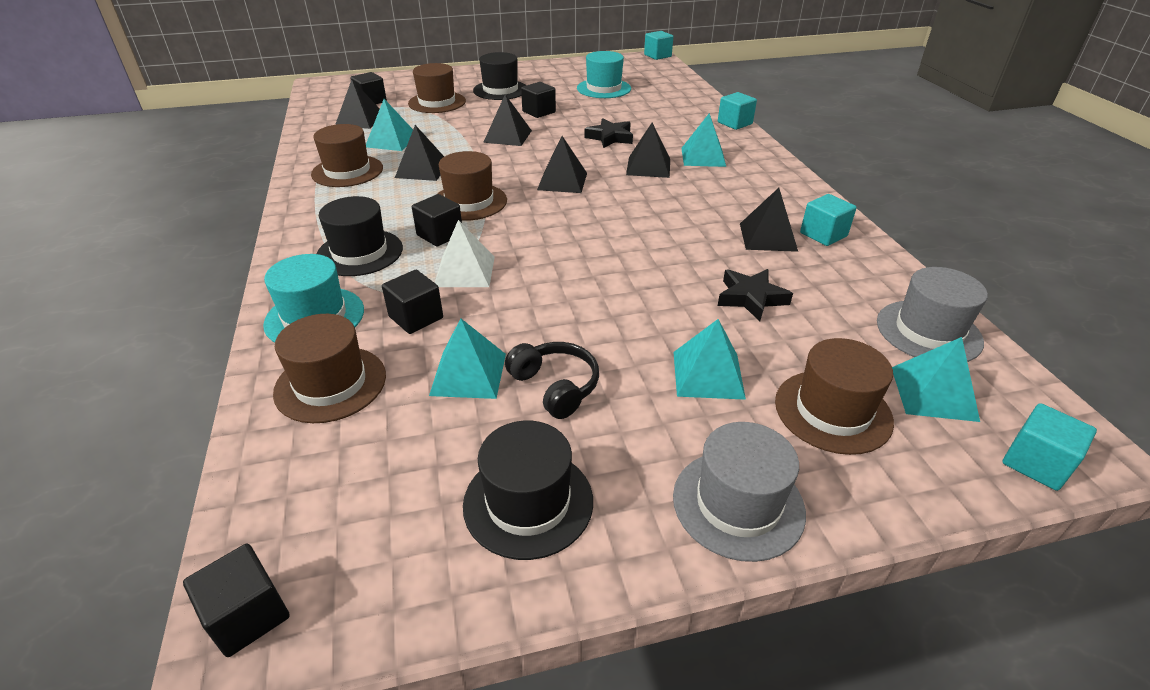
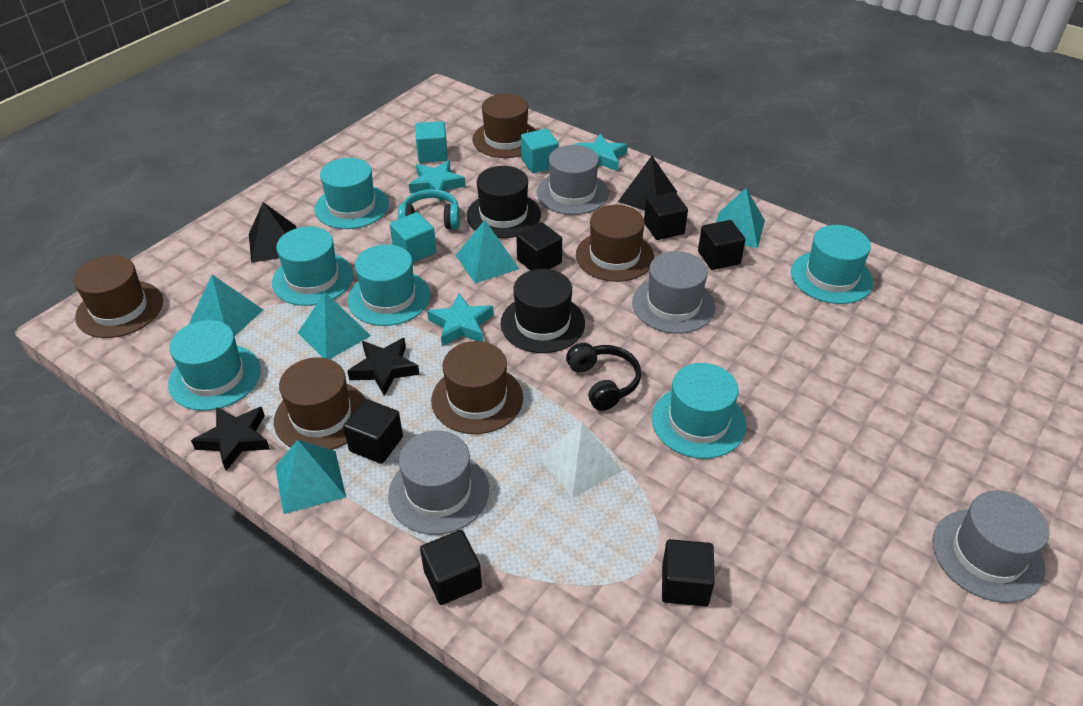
black cube: [183,544,289,657] [350,72,387,104] [382,270,443,334] [412,194,462,247] [521,82,556,118] = 5 -> [343,399,403,464] [420,530,482,605] [516,222,562,271] [644,192,688,240] [662,539,715,607] [698,220,746,270] = 6
black hat: [316,196,403,276] [463,421,593,560] [473,52,526,100] = 3 -> [466,166,541,238] [501,269,585,353] = 2
black pyramid: [335,80,380,129] [395,125,444,181] [483,94,532,146] [537,136,587,193] [626,123,670,178] [740,188,798,252] = 6 -> [249,202,296,263] [618,156,677,211] = 2
grey hat: [673,422,806,562] [877,267,988,362] = 2 -> [388,431,489,535] [537,145,609,215] [632,251,716,334] [933,490,1050,603] = 4
turquoise cube: [644,31,673,60] [718,92,757,130] [800,194,857,246] [1003,403,1097,491] = 4 -> [390,212,436,263] [415,121,448,163] [521,129,559,173] = 3
turquoise hat: [263,254,364,342] [577,51,631,98] = 2 -> [168,320,261,411] [272,226,354,306] [315,158,389,229] [347,244,430,326] [652,363,746,459] [791,225,873,304] = 6
turquoise headphones: none = 0 -> [398,189,460,229] = 1
turquoise star: none = 0 -> [409,160,465,202] [427,293,494,346] [574,134,628,171] = 3

